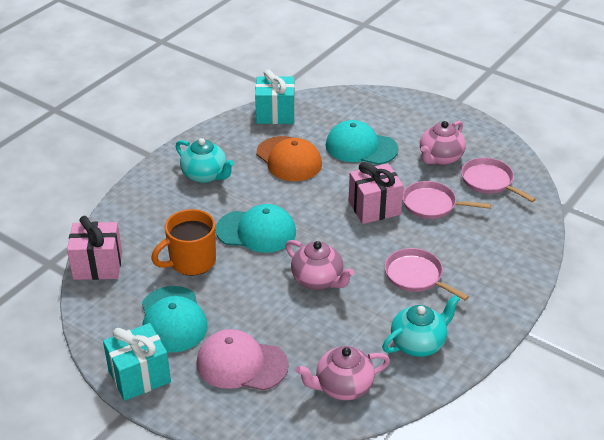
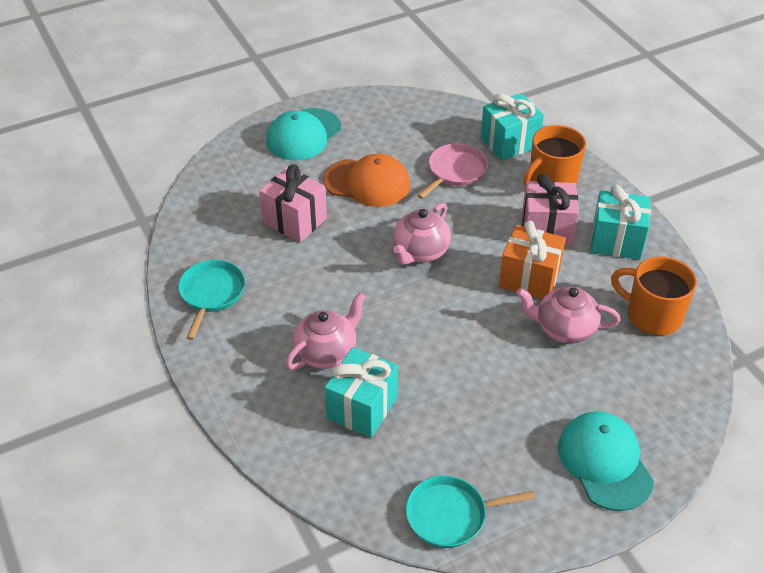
orange gift: none = 0 -> [499,221,566,299] = 1
orange mug: [151,209,216,276] = 1 -> [523,125,586,187] [611,256,697,336] = 2
pink cap: [197,329,289,391] = 1 -> none = 0
pink pan: [385,248,469,301] [403,181,491,219] [461,158,536,202] = 3 -> [417,143,488,199] = 1
turquoise cap: [142,286,208,353] [216,204,296,253] [326,120,398,165] = 3 -> [266,108,341,160] [558,412,654,511] = 2
turquoise gift: [103,323,171,401] [255,70,295,124] = 2 -> [324,347,398,438] [481,93,544,161] [591,185,651,260] = 3
turquoise pan: none = 0 -> [178,260,245,340] [406,476,535,548] = 2
turquoise teapot: [176,138,234,183] [382,295,460,357] = 2 -> none = 0

